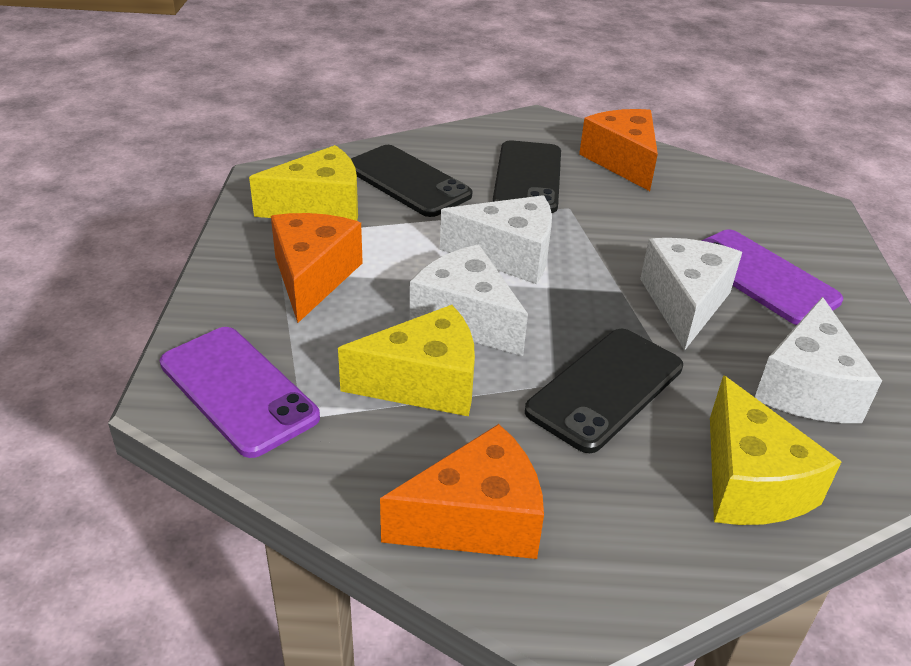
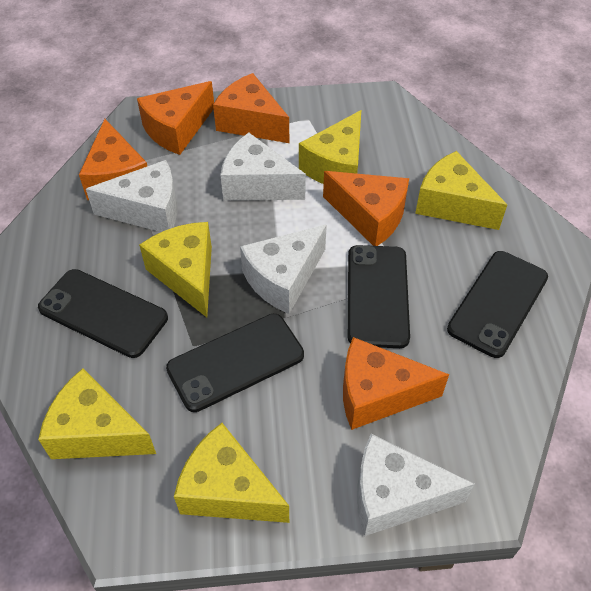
black phone: [351,145,473,217] [493,140,561,213] [525,329,683,453] = 3 -> [38,269,168,358] [166,314,304,412] [348,245,410,348] [447,251,548,358] = 4
orange cheese: [271,213,363,323] [380,424,544,559] [579,109,658,191] = 3 -> [79,119,147,200] [137,81,214,155] [213,73,289,143] [323,171,409,246] [343,337,449,430] = 5
purple phone: [160,327,320,458] [701,230,843,325] = 2 -> none = 0
yellow cheese: [249,145,358,221] [338,305,475,416] [710,375,842,525] = 3 -> [38,368,156,459] [139,222,212,317] [174,423,289,523] [299,110,361,184] [415,151,507,230] = 5

